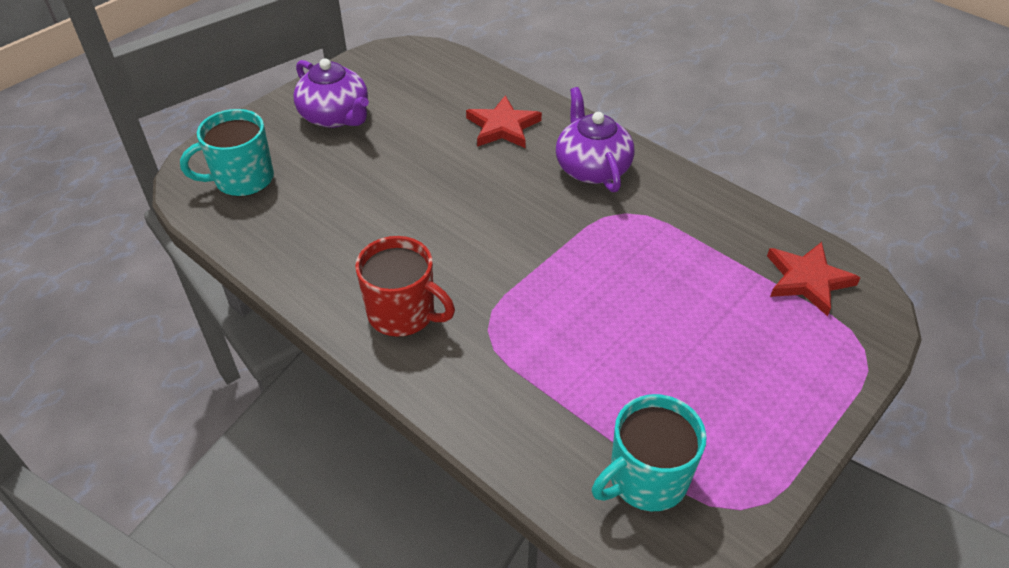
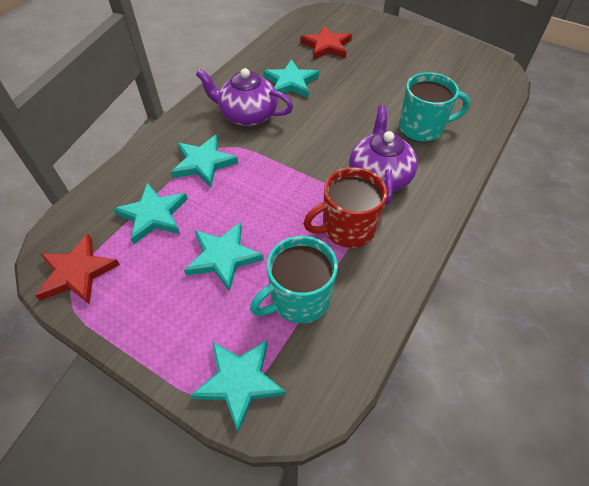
turquoise star: none = 0 -> [113,183,188,244] [171,135,238,187] [184,222,264,292] [190,340,286,433] [263,59,319,98] = 5

